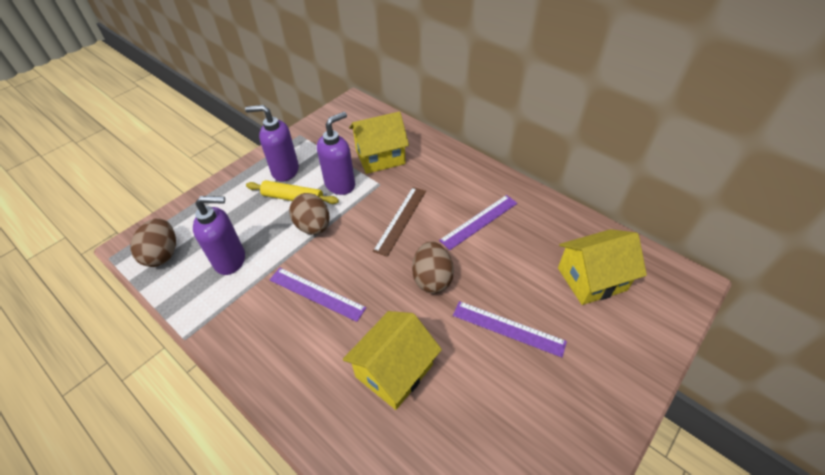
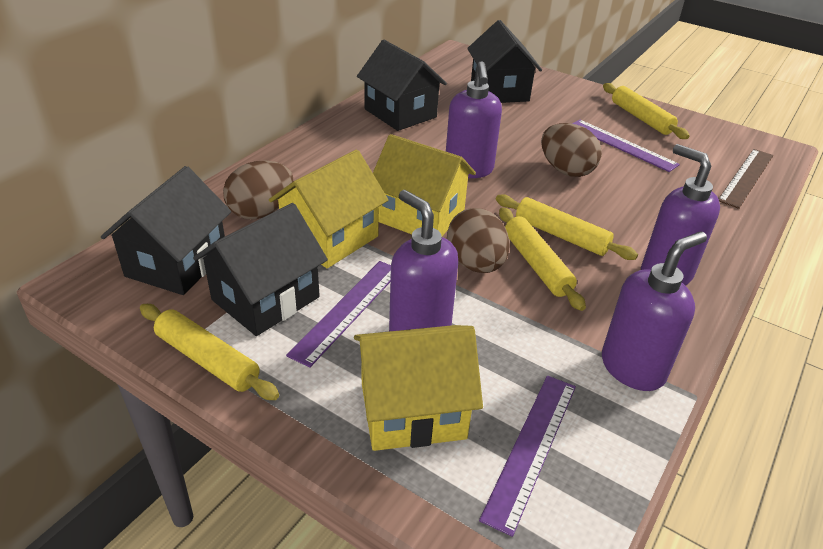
black house: none = 0 -> [101,166,231,295] [193,203,328,336] [357,40,447,131] [467,20,542,103] = 4
purple soap dispenser: [193,196,245,275] [245,105,299,181] [317,112,355,195] = 3 -> [389,190,458,331] [446,61,502,178] [602,231,707,391] [641,144,720,286] = 4
yellow rolling pin: [246,180,339,204] = 1 -> [140,304,279,400] [496,194,638,260] [499,207,586,311] [603,83,690,139] = 4

